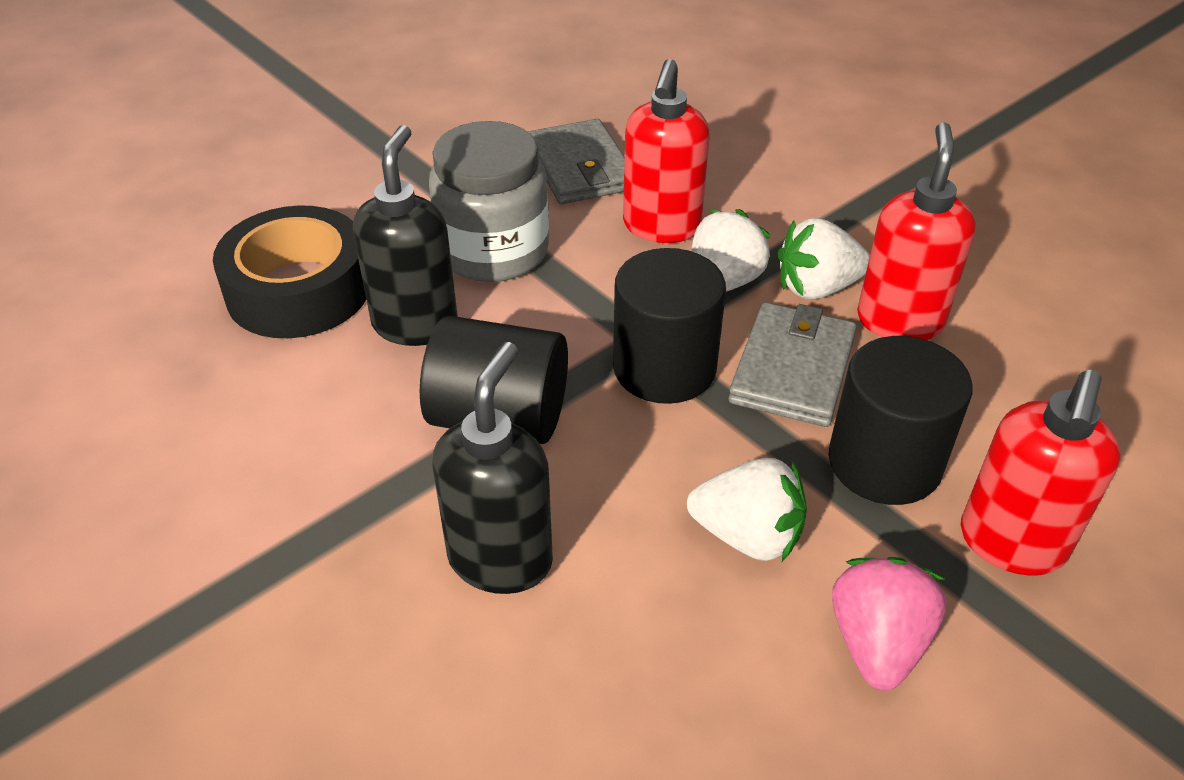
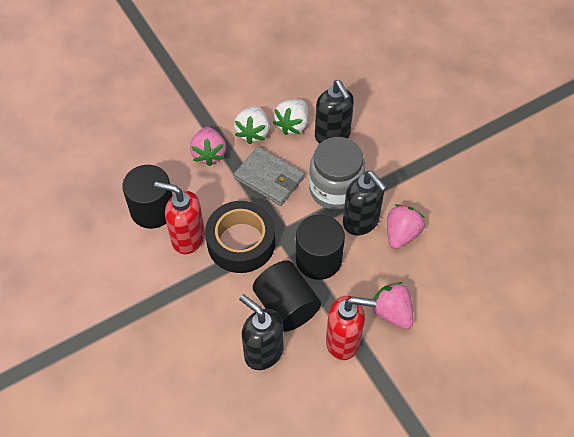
black soap dispenser: [353,125,458,346] [433,342,553,594] = 2 -> [239,294,283,370] [315,80,354,144] [343,171,387,235] = 3
grey wallet: [528,119,625,204] [728,302,857,427] = 2 -> [234,146,305,206] = 1
pink strawberry: [832,557,947,690] = 1 -> [190,127,226,166] [373,282,413,329] [387,204,425,249] = 3
red soap dispenser: [623,59,710,243] [857,122,976,340] [961,370,1121,576] = 3 -> [154,182,205,254] [326,296,377,360] = 2
white strawberry: [687,458,807,562] [691,209,771,292] [778,218,870,300] = 3 -> [234,106,270,144] [273,99,308,135] = 2

